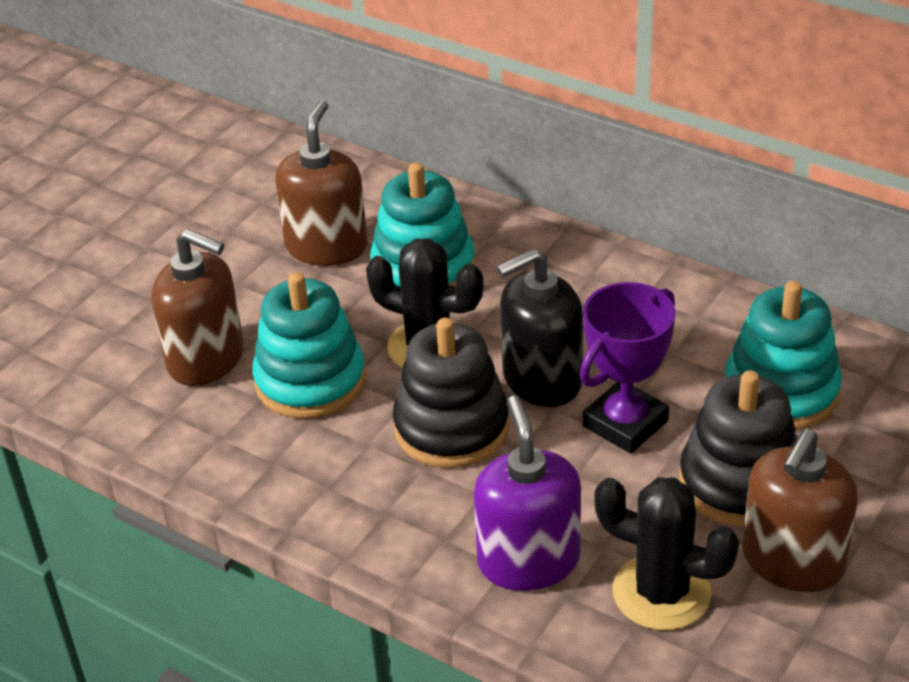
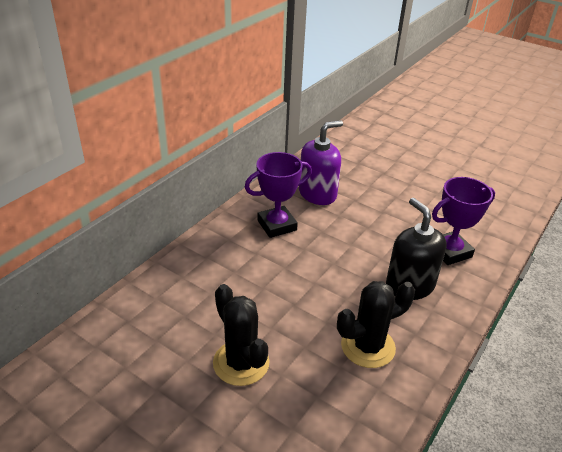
black stacking toy: [393,318,510,468] [680,370,797,526] = 2 -> none = 0
brown soap dispenser: [152,229,244,386] [275,100,368,266] [742,429,858,592] = 3 -> none = 0
purple trophy: [580,282,676,454] = 1 -> [244,152,312,238] [432,177,495,265] = 2
turquoise stacking toy: [252,272,366,419] [370,163,475,287] [725,281,842,430] = 3 -> none = 0

